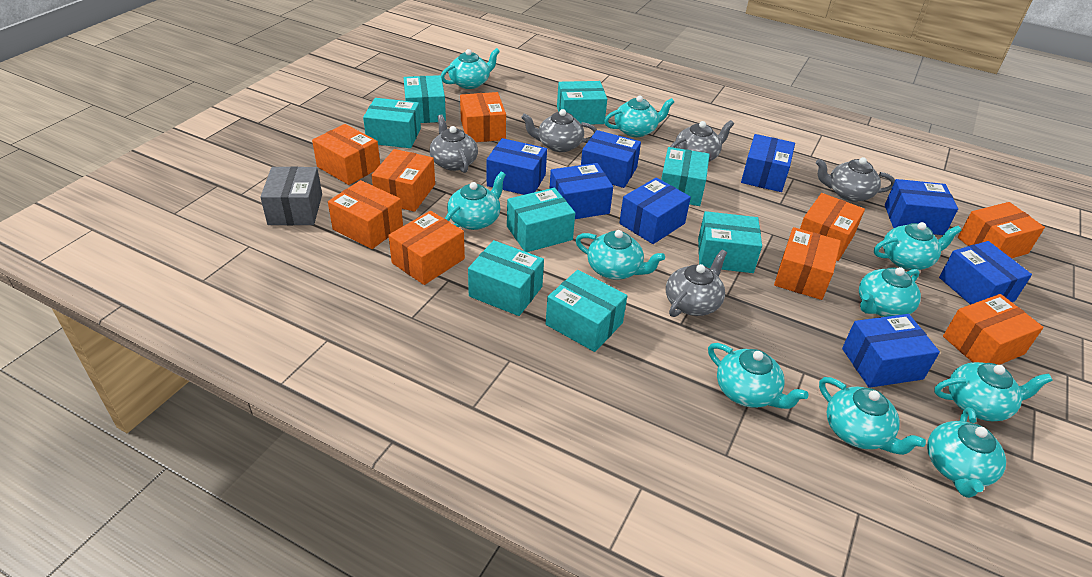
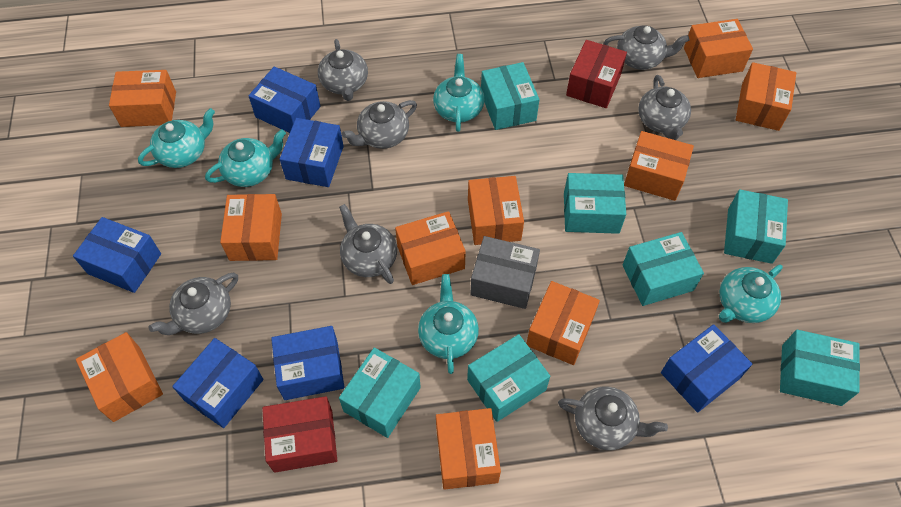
blue box: [487,138,547,195] [549,163,613,219] [581,130,641,188] [619,177,691,244] [741,134,795,192] [842,314,940,388] [885,179,958,235] [939,241,1032,305] = 8 -> [73,217,161,293] [172,338,263,428] [249,67,320,133] [271,326,345,400] [280,118,344,187] [661,324,752,413] = 6
grey teapot: [430,114,478,173] [521,109,597,152] [666,250,727,317] [670,120,734,162] [816,157,895,202] = 5 -> [149,273,238,335] [318,39,368,101] [339,204,397,284] [342,100,417,149] [558,387,668,450] [603,25,689,70] [638,75,691,140] = 7
orange box: [312,124,380,185] [328,180,403,249] [371,149,435,212] [388,211,465,285] [460,92,506,142] [774,227,841,300] [800,193,865,261] [943,294,1044,365] [958,202,1045,258] = 9 -> [76,332,163,422] [109,70,176,127] [220,194,282,261] [395,211,466,285] [436,408,501,490] [468,176,524,245] [526,281,600,365] [624,131,694,201] [684,19,753,78] [736,62,796,131] = 10
red box: none = 0 -> [262,396,337,473] [566,40,627,108] = 2
turquoise box: [363,98,421,148] [404,75,446,123] [468,240,544,316] [507,188,575,252] [546,270,627,352] [557,81,607,124] [661,147,710,206] [698,211,762,273] = 8 -> [339,348,421,438] [467,334,550,422] [481,62,539,130] [564,173,626,234] [623,232,704,306] [724,189,788,264] [780,330,860,406] = 7
turquoise teapot: [441,48,500,89] [445,172,506,230] [575,230,665,280] [604,95,674,137] [708,343,808,409] [819,377,926,455] [859,267,921,317] [874,222,962,270] [927,407,1006,498] [934,362,1052,421] = 10 -> [138,108,215,168] [205,129,286,187] [418,274,479,374] [433,54,484,132] [719,265,783,323] = 5

